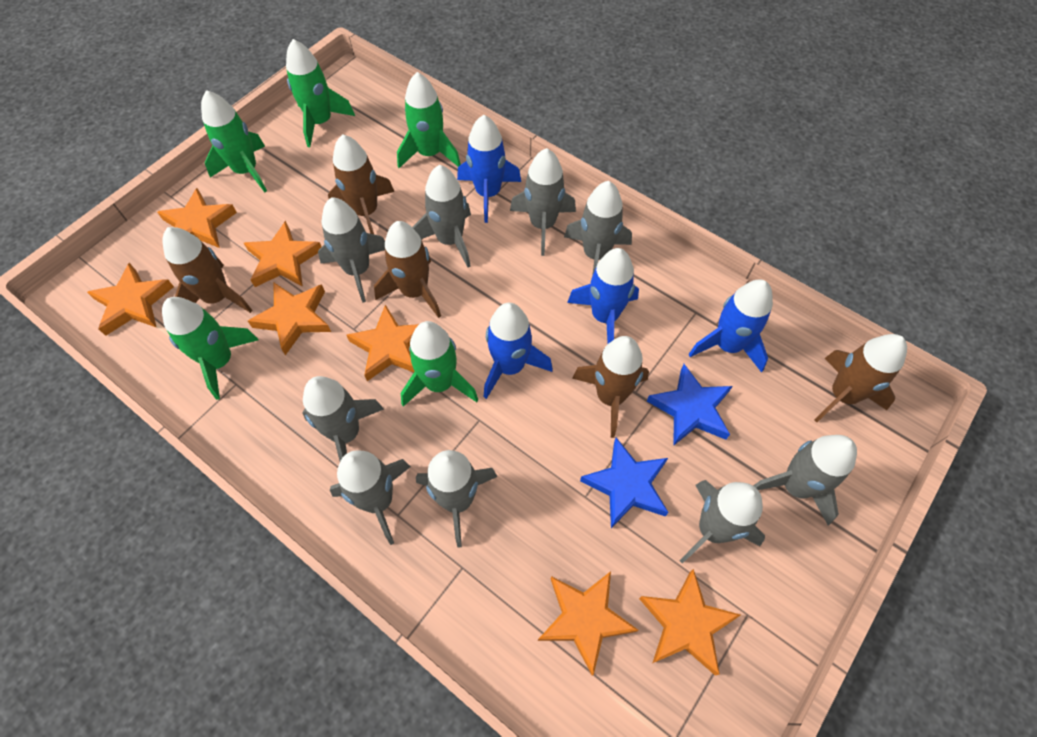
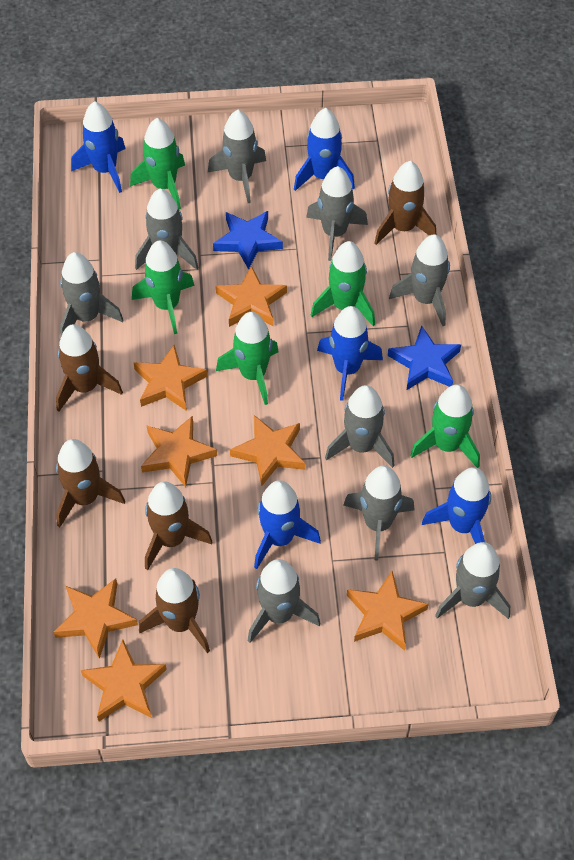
blue rocket: [457,115,521,223] [484,303,553,399] [567,248,639,344] [689,279,773,373] = 4 -> [71,101,125,193] [254,480,321,569] [294,108,355,191] [317,306,383,401] [422,467,491,544] = 5

